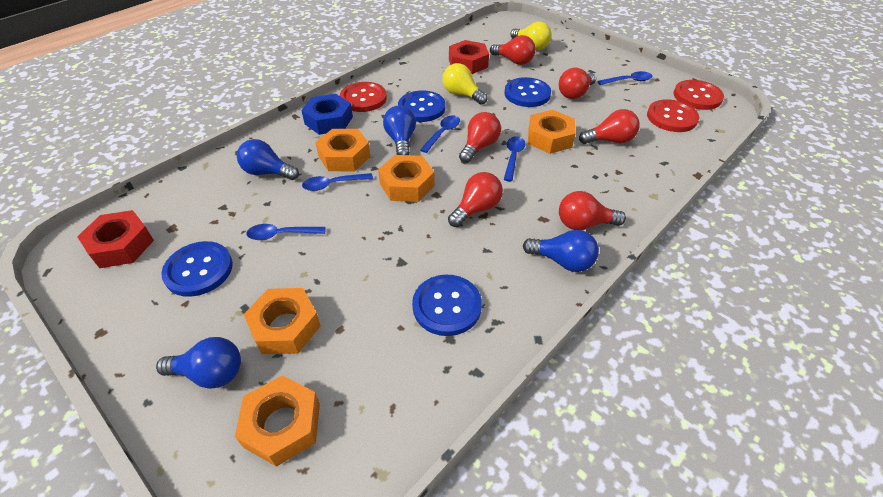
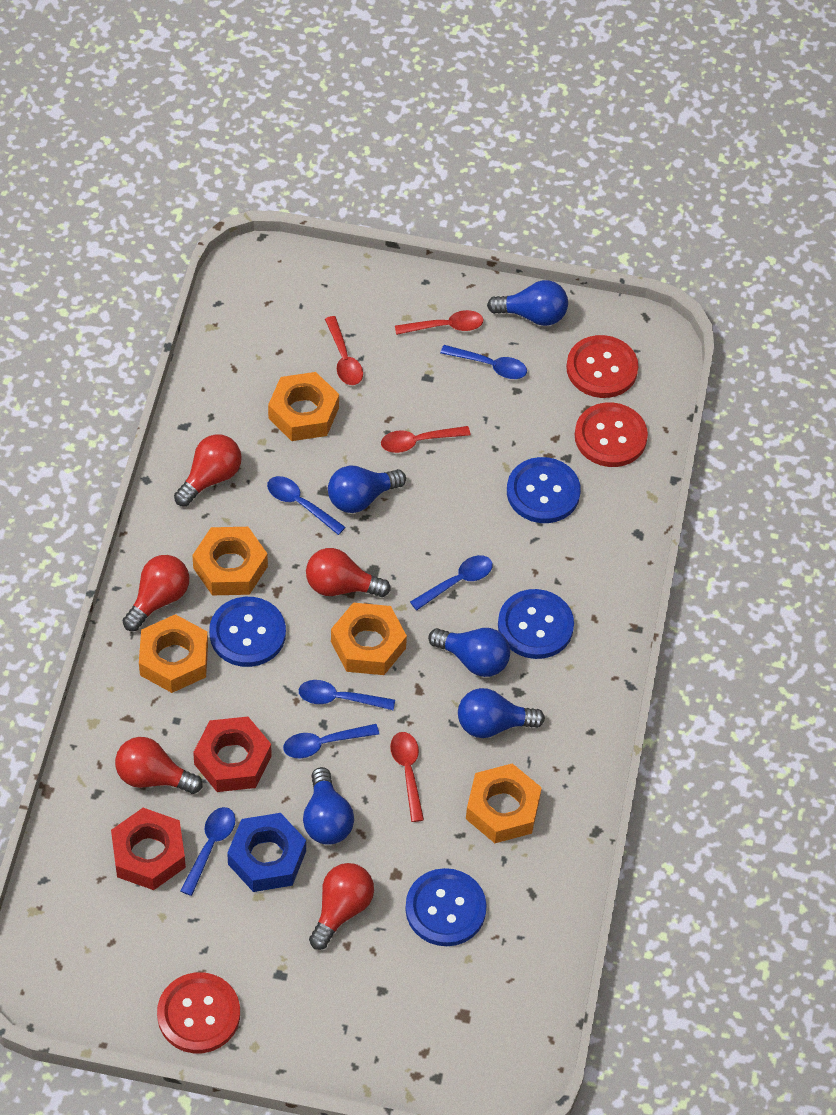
blue light bulb: [156,337,241,389] [237,139,299,180] [383,106,416,155] [523,230,599,272] = 4 -> [303,767,354,845] [328,466,406,513] [428,628,510,677] [458,688,545,738] [487,280,568,326] = 5
blue spoon: [246,224,326,240] [302,173,373,191] [420,115,460,153] [504,136,526,181] [598,71,652,85] = 5 -> [180,807,236,896] [267,476,345,535] [283,724,379,758] [299,680,395,710] [410,555,493,610] [440,345,527,379] = 6
red light bulb: [448,172,503,227] [459,112,501,163] [490,35,536,65] [559,68,596,99] [559,191,626,230] [579,109,640,144] = 6 -> [115,737,203,794] [122,555,189,631] [174,434,242,506] [306,548,391,597] [309,863,374,950] = 5
red spoon: none = 0 -> [325,316,363,385] [381,426,471,453] [390,732,424,822] [395,310,483,335] = 4
yellow light bulb: [442,63,488,105] [511,22,552,50] = 2 -> none = 0

